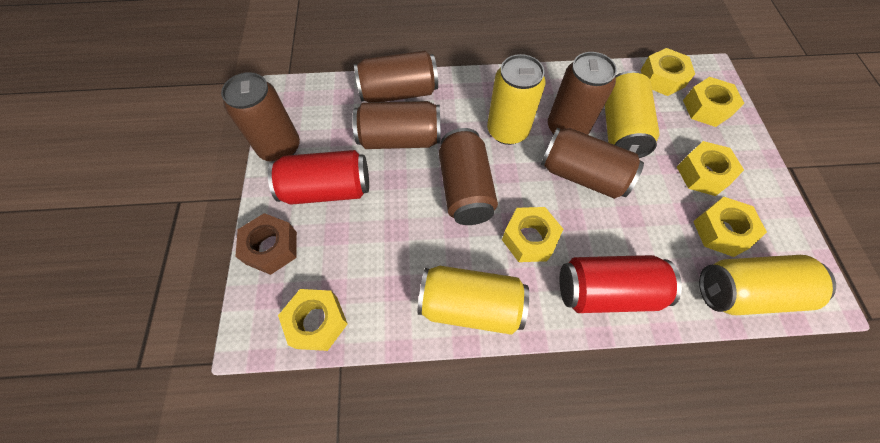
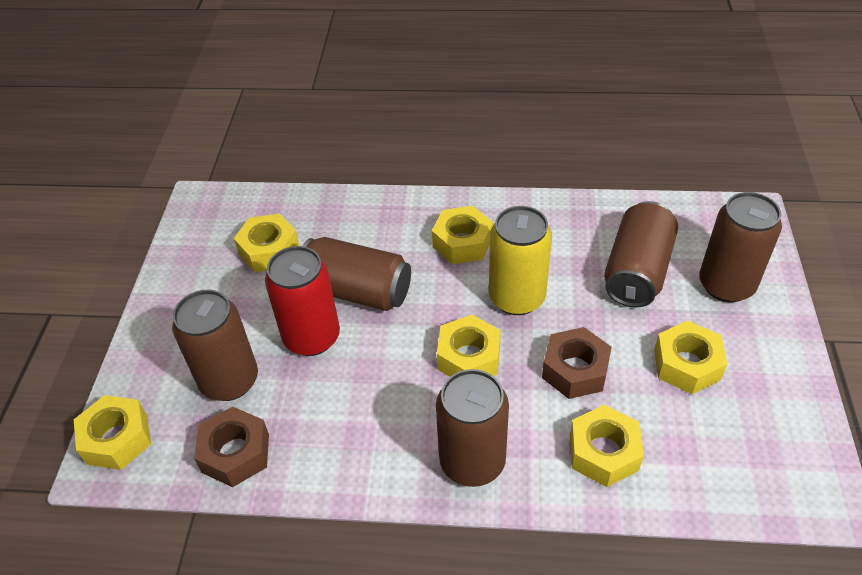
brown can: [221,72,300,162] [353,101,441,149] [354,50,438,102] [439,128,498,225] [541,128,644,199] [548,52,617,135] = 6 -> [172,290,258,401] [302,237,411,311] [436,369,509,487] [604,201,678,308] [699,192,782,302] = 5
brown nut: [235,213,297,275] = 1 -> [194,407,269,487] [542,327,612,399] = 2
red can: [268,150,369,205] [559,255,682,313] = 2 -> [265,246,340,356] = 1
yellow can: [418,266,529,335] [487,54,546,145] [605,71,659,158] [699,255,836,315] = 4 -> [489,206,552,315] = 1

